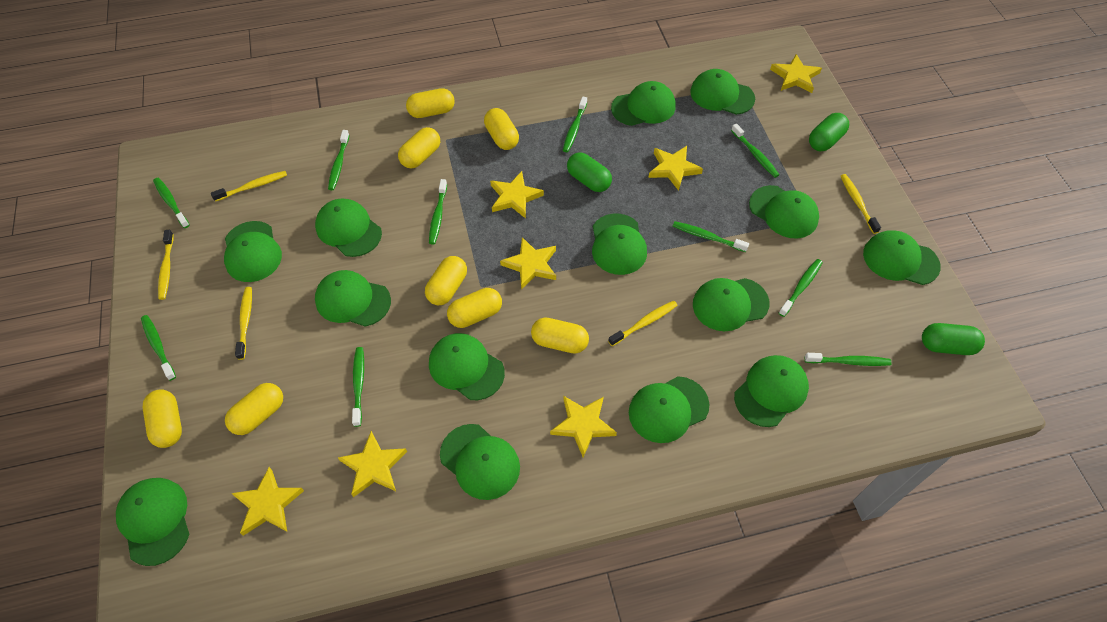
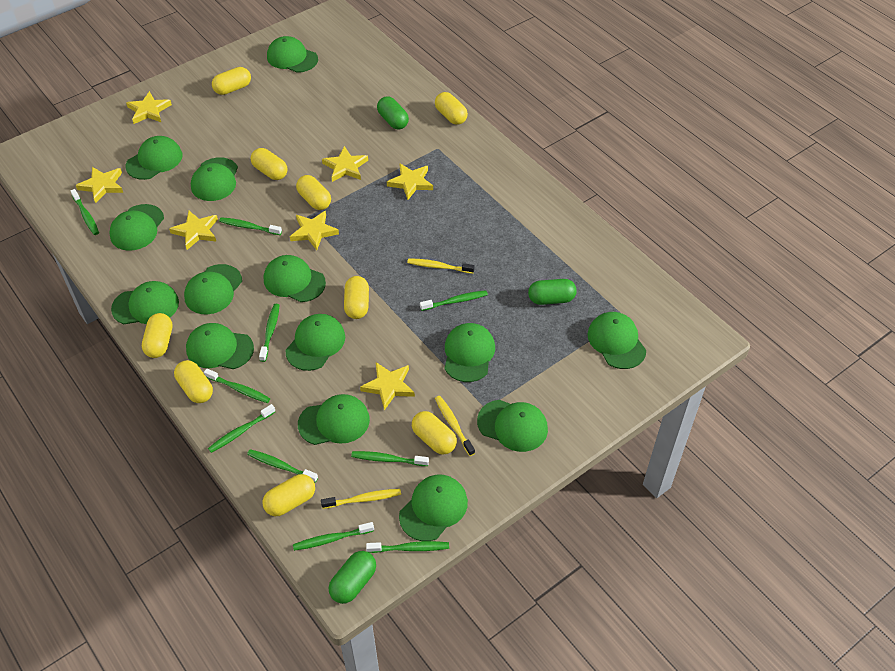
yellow capsule: [143,389,182,448] [225,383,283,435] [398,127,440,169] [406,88,455,118] [425,256,467,306] [447,288,502,328] [484,108,519,150] [531,317,589,354] = 8 -> [142,313,172,358] [174,360,213,403] [212,67,251,95] [251,148,287,180] [262,474,315,516] [296,175,331,210] [344,276,369,319] [412,411,457,455] [435,92,468,125] = 9
yellow toothbrush: [158,230,174,300] [211,171,287,202] [235,287,252,360] [608,301,678,346] [841,174,881,234] = 5 -> [321,489,401,509] [407,258,475,274] [435,396,475,456] = 3

